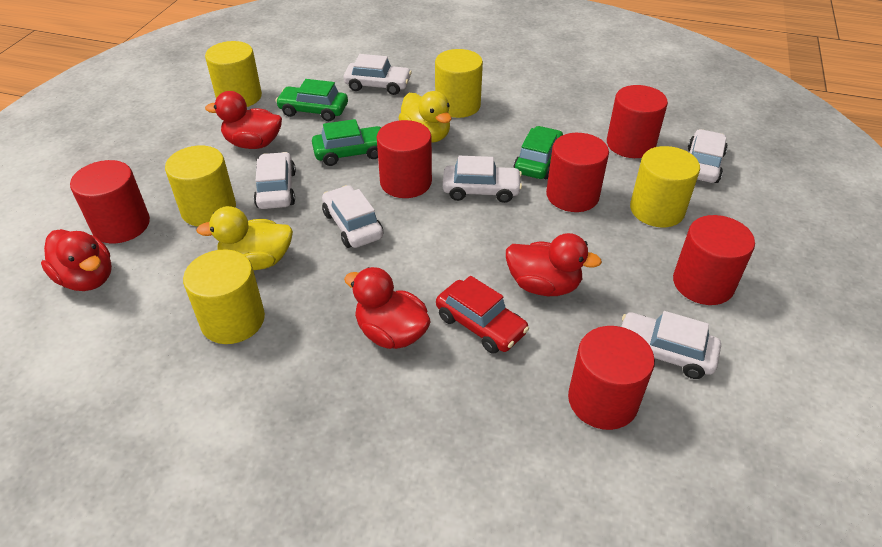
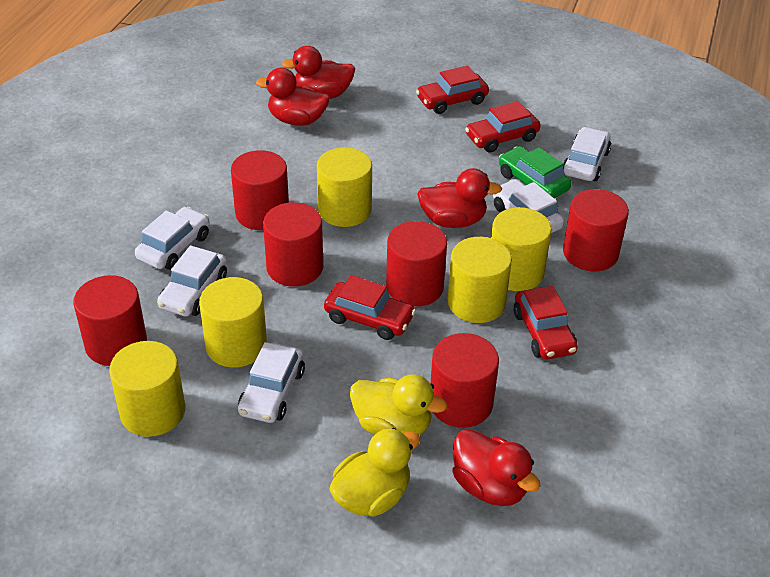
green car: [276,79,348,121] [312,119,381,166] [513,126,563,179] = 3 -> [499,146,571,198] = 1
red car: [436,276,529,354] = 1 -> [324,275,416,340] [416,66,489,114] [465,101,541,153] [514,286,578,360] = 4
white car: [254,152,296,209] [322,185,383,248] [343,54,412,95] [442,156,522,203] [621,311,721,379] [688,129,728,183] = 6 -> [135,207,210,270] [157,246,227,317] [238,342,305,423] [493,179,564,233] [563,127,611,181] = 5

